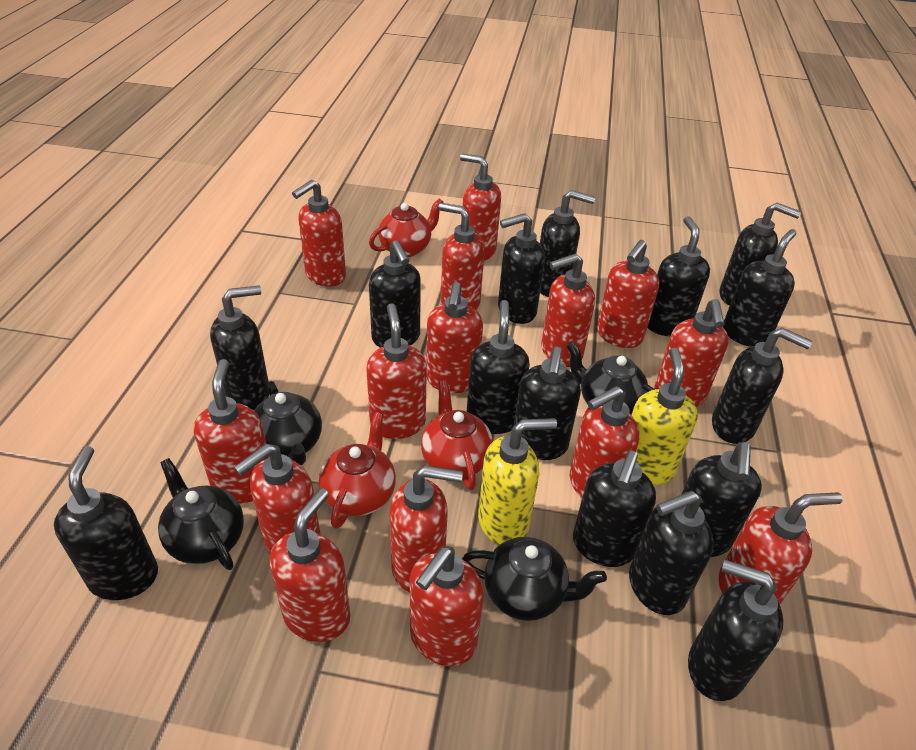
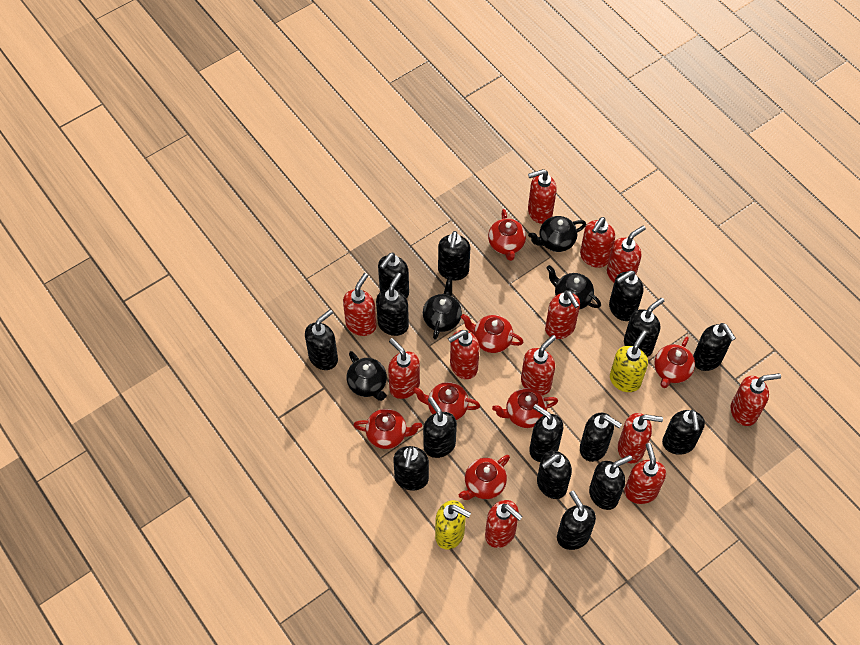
red soap dispenser: [194,359,269,503] [234,444,321,554] [269,488,350,642] [292,180,346,287] [367,303,427,439] [390,466,463,592] [410,546,484,666] [426,282,483,393] [438,203,485,310] [460,154,501,261] [541,253,595,367] [570,386,640,498] [597,240,659,348] [654,299,729,407] [719,492,843,605] = 15 -> [343,273,376,336] [388,338,420,399] [448,330,480,379] [485,500,523,548] [521,335,556,395] [528,169,557,224] [545,290,580,339] [580,217,615,268] [607,226,646,282] [618,413,663,463] [624,443,666,504] [731,373,781,426] = 12
red teapot: [319,412,396,529] [369,198,444,257] [421,380,493,490] = 3 -> [353,409,422,449] [413,382,480,420] [459,455,510,500] [461,314,524,353] [488,209,526,261] [492,388,558,428] [654,337,695,388] = 7

